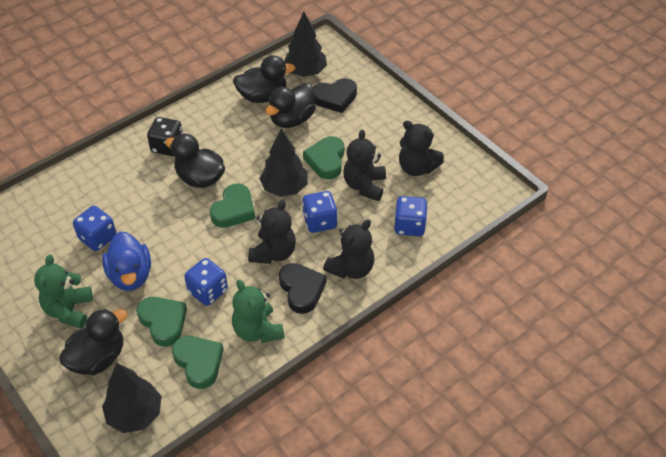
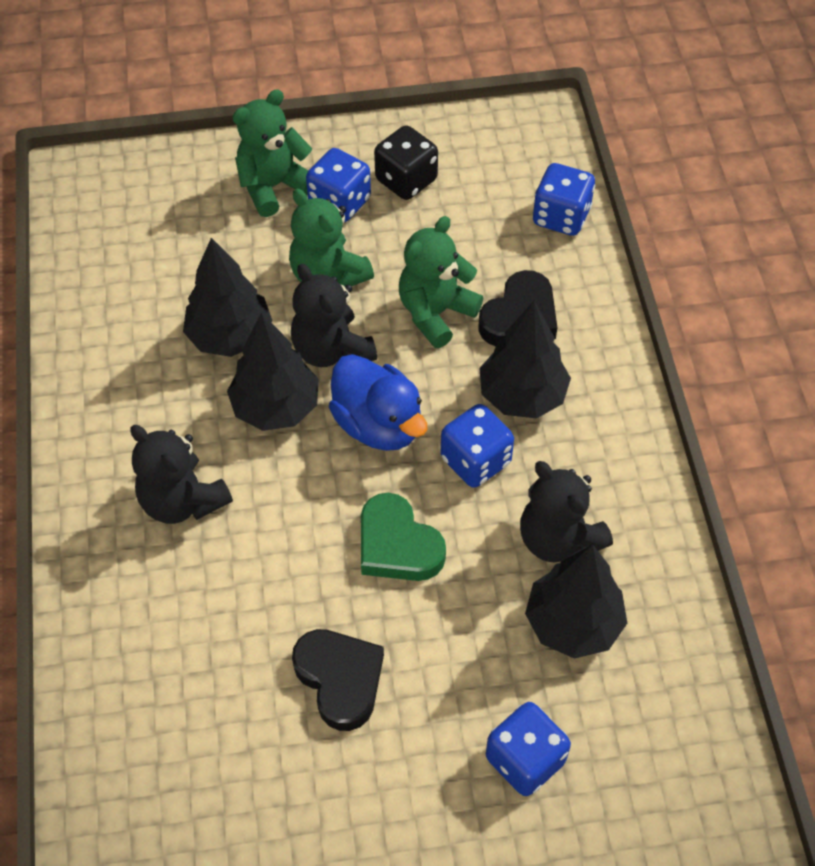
black duck: [59,308,127,375] [165,134,225,188] [233,55,295,103] [265,83,316,128] = 4 -> none = 0
black teddy bear: [248,200,296,264] [323,219,375,279] [343,130,386,201] [399,121,444,176] = 4 -> [130,425,233,524] [291,263,377,367] [520,461,613,563] = 3
black tree: [102,363,162,433] [259,129,308,197] [284,12,327,77] = 3 -> [183,238,272,357] [227,313,319,431] [479,301,571,418] [525,544,627,659] = 4
green heart: [137,297,187,347] [172,336,223,389] [210,183,255,228] [303,136,344,179] = 4 -> [361,493,446,581] = 1
green teddy bear: [34,255,93,329] [232,279,285,343] = 2 -> [233,89,312,217] [289,189,374,286] [399,216,483,348] = 3

